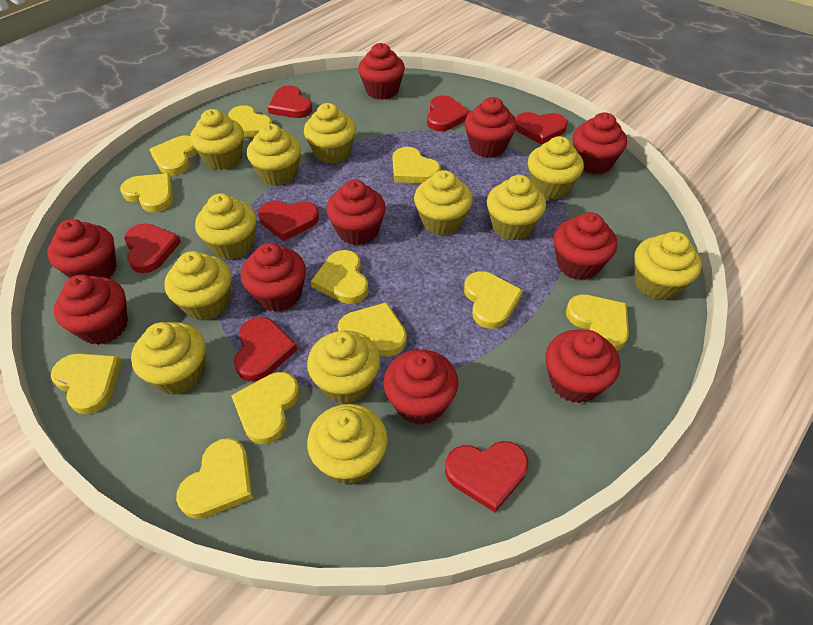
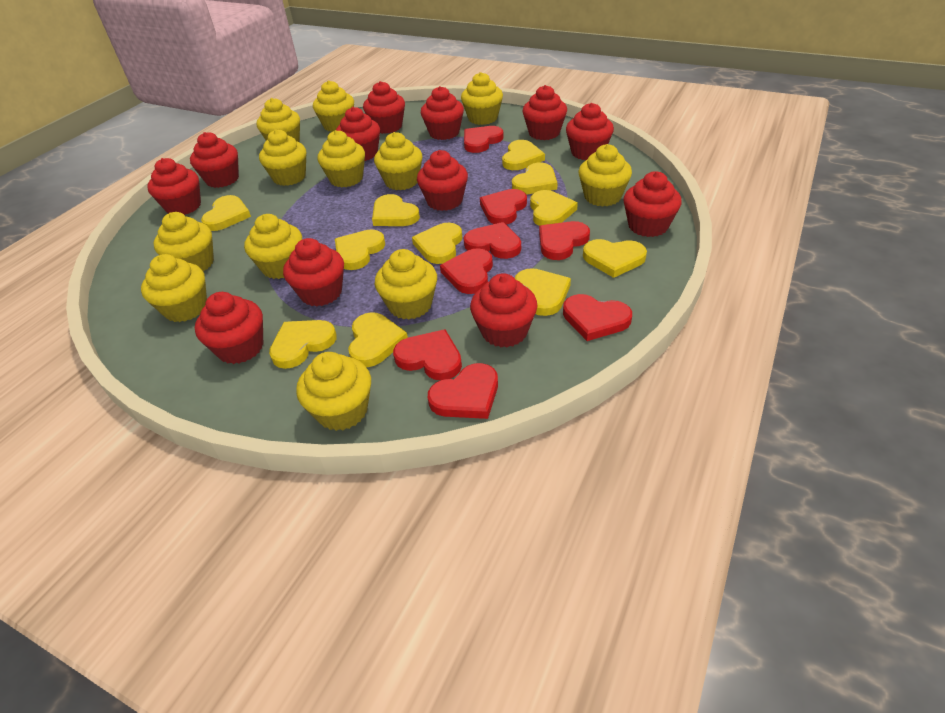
red cupcake: [47,219,117,279] [54,275,128,345] [241,243,306,312] [326,180,386,245] [358,43,405,100] [383,349,459,425] [465,97,517,158] [546,330,620,403] [554,212,617,280] [573,112,627,174] = 10 -> [147,158,201,215] [190,132,239,188] [195,292,263,364] [283,238,344,307] [336,107,380,161] [363,81,405,134] [417,150,468,211] [421,86,464,140] [470,273,537,347] [522,85,567,140] [566,103,614,160] [623,171,682,237] = 12
red heart: [124,223,181,273] [234,317,297,382] [258,200,319,241] [268,86,313,118] [427,95,470,131] [445,441,529,512] [515,112,568,145] = 7 -> [393,329,462,380] [428,363,498,419] [440,248,493,294] [464,126,504,153] [464,222,521,259] [480,189,527,225] [539,221,590,260] [563,294,632,341] = 8

